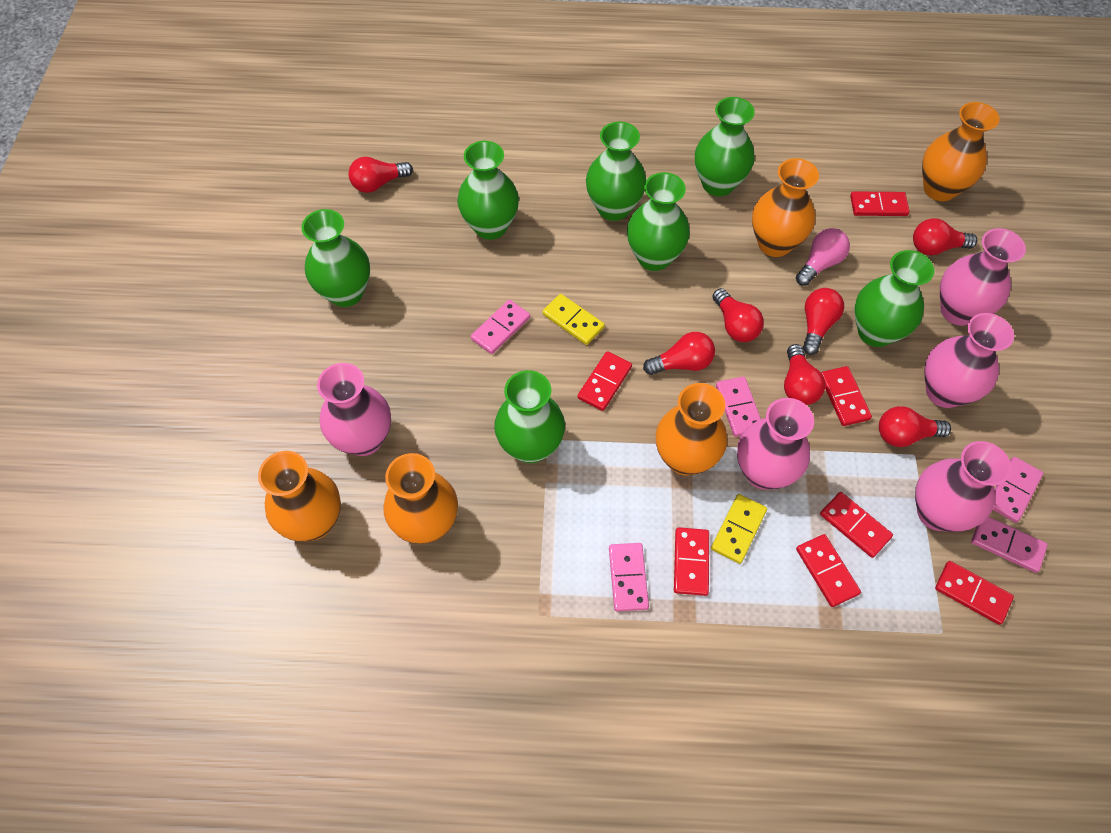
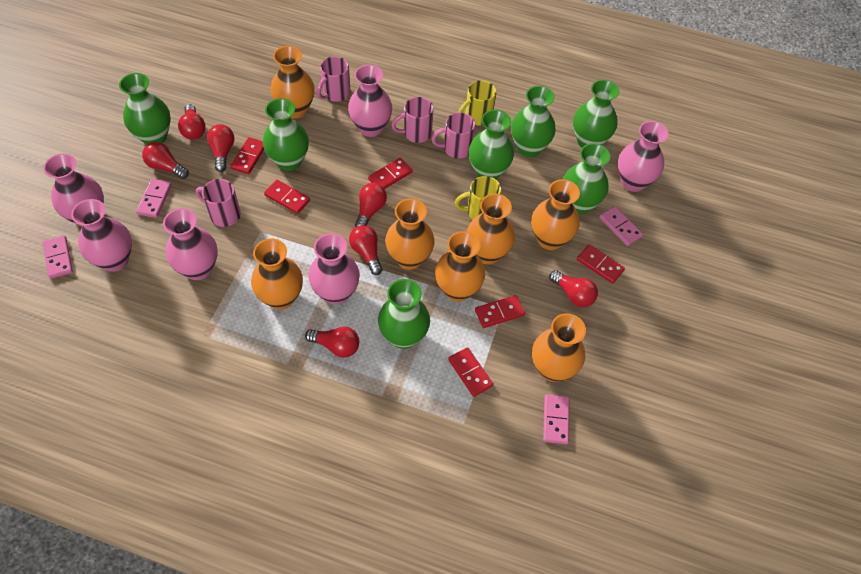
orange vase: [258,451,341,541] [383,453,458,544] [656,383,727,476] [752,158,819,257] [922,102,1000,201] = 5 -> [251,238,303,310] [270,46,315,118] [385,198,435,270] [435,231,485,302] [467,194,515,265] [531,179,580,250] [532,313,586,382] = 7
pink domino: [471,300,530,354] [609,543,649,611] [716,377,761,437] [971,517,1048,573] [992,457,1043,523] = 5 -> [42,236,73,279] [136,179,172,218] [543,394,570,444] [599,206,643,246] = 4
pink light bulb: [796,228,850,286] = 1 -> none = 0
pink mug: none = 0 -> [196,179,241,227] [317,56,350,102] [391,97,434,143] [431,113,475,159] = 4
pink vase: [317,363,391,456] [737,398,814,490] [915,441,1011,532] [924,313,1014,408] [940,228,1026,326] = 5 -> [43,154,104,227] [71,199,132,272] [163,208,218,280] [308,233,360,305] [348,65,392,137] [618,121,669,192] = 6
red domino: [578,351,632,411] [674,527,709,596] [796,534,861,607] [820,492,893,558] [821,366,872,426] [850,191,910,216] [935,561,1014,625] = 7 -> [230,137,264,174] [264,180,310,214] [368,158,413,189] [448,347,493,397] [475,295,525,328] [577,244,625,284] = 6
yellow domino: [543,294,605,345] [711,494,767,564] = 2 -> none = 0
yellow mug: none = 0 -> [455,176,502,220] [458,80,497,126] = 2

